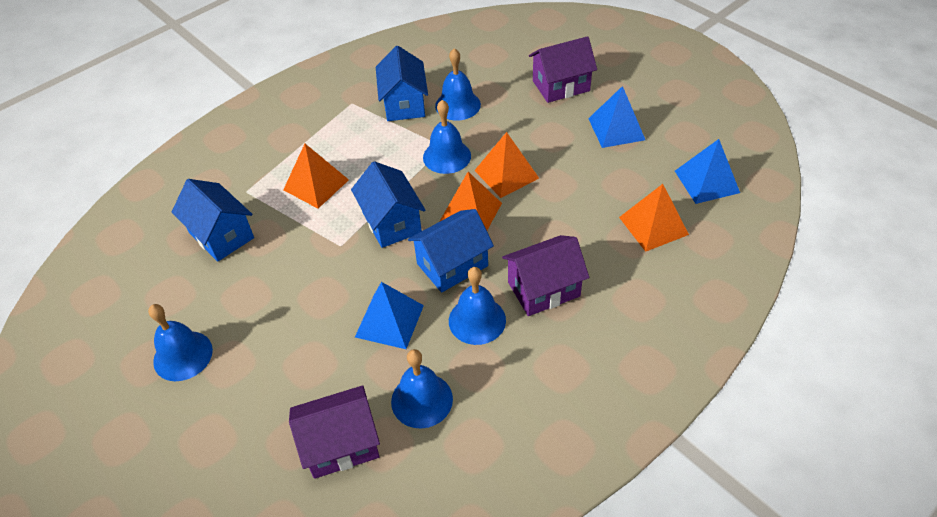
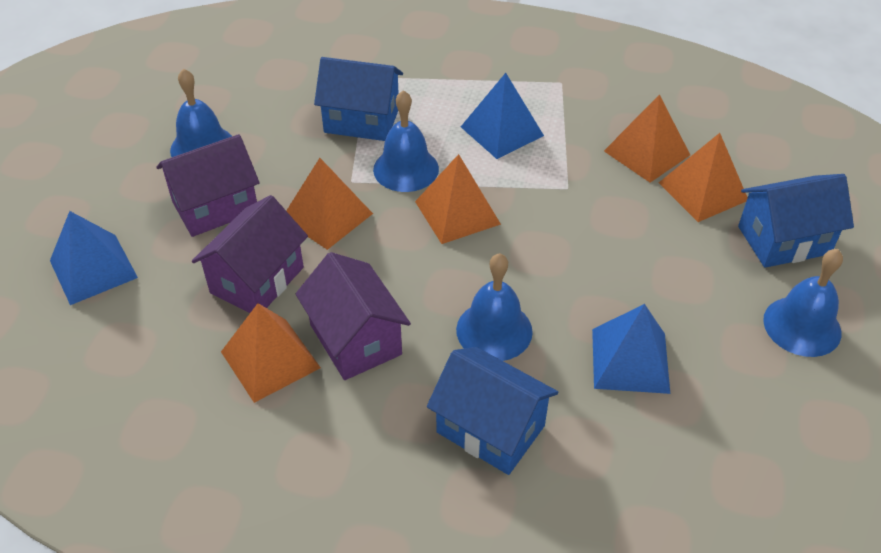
blue bell: [148,304,213,381] [391,349,453,429] [423,100,471,174] [435,48,481,120] [449,267,506,345] = 5 -> [170,68,232,157] [373,90,439,192] [456,253,533,361] [763,249,843,357] = 4
blue house: [172,179,254,262] [351,161,426,248] [376,46,428,121] [408,209,494,293] = 4 -> [314,57,403,141] [427,347,558,475] [738,174,854,268] = 3
orange pyramid: [283,144,349,209] [439,172,502,230] [474,132,539,198] [619,184,689,252] = 4 -> [221,303,321,403] [286,158,373,250] [415,154,501,244] [604,94,690,183] [659,133,748,222] = 5

